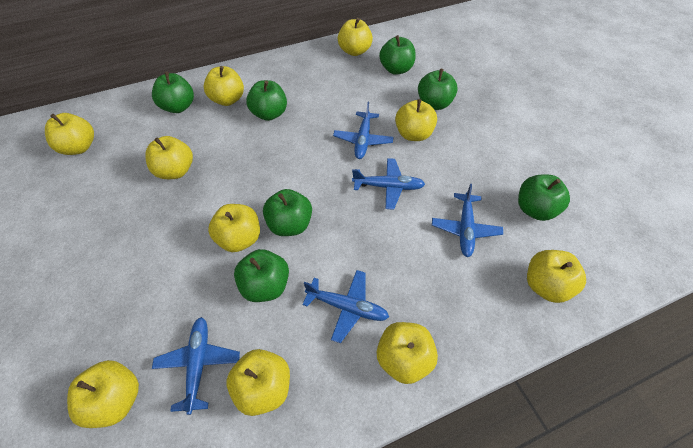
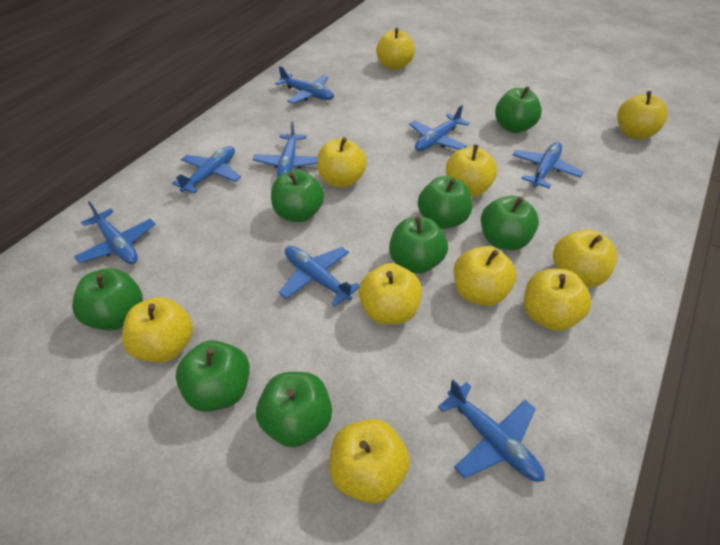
blue plane: [152,317,240,415] [302,270,389,343] [333,102,393,159] [352,158,425,210] [432,184,503,257] = 5 -> [74,201,155,264] [172,146,241,194] [253,121,317,177] [275,66,334,104] [279,246,359,307] [409,105,469,151] [438,380,545,482] [513,142,584,189] = 8
green apple: [152,72,194,113] [234,249,289,302] [246,80,287,121] [263,189,312,236] [379,35,416,75] [418,69,458,110] [518,174,570,221] = 7 -> [72,268,143,331] [176,340,250,412] [256,372,332,447] [271,170,324,222] [389,217,448,274] [418,176,472,229] [481,196,539,250] [495,86,542,133] = 8

